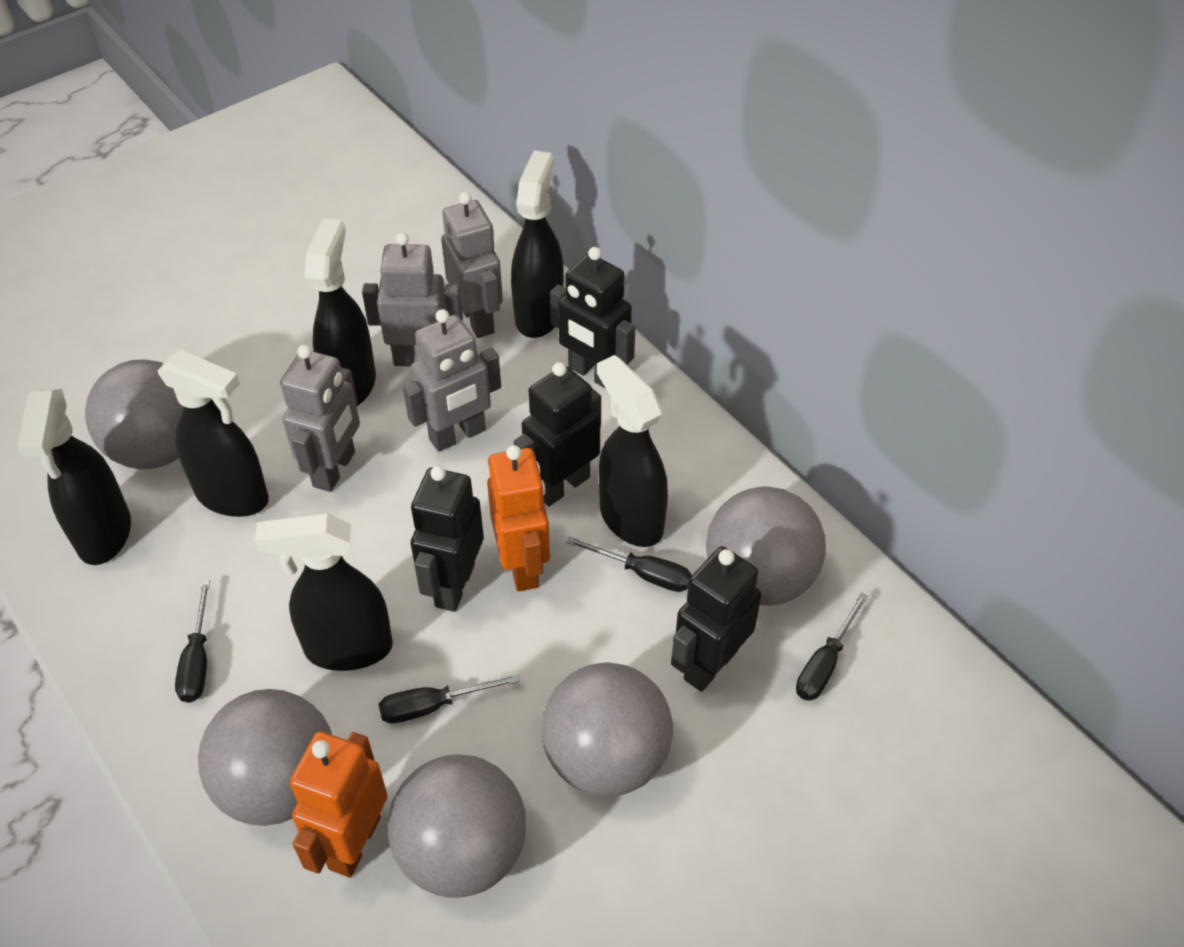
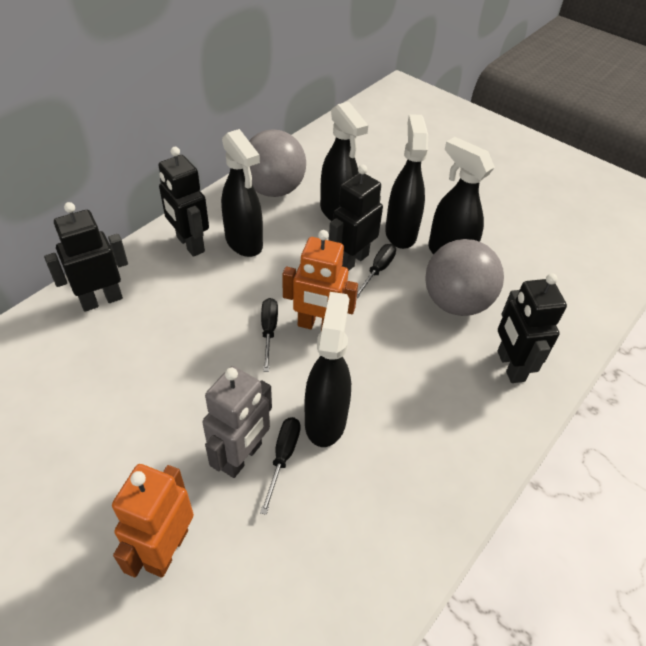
black screwdriver: [175,580,210,703] [379,674,520,724] [566,536,692,592] [796,593,868,701] = 4 -> [260,417,301,515] [261,298,278,372] [357,244,396,298] = 3
black spray bottle: [17,389,131,565] [158,349,269,517] [255,513,393,671] [305,219,376,406] [511,151,564,338] [597,355,668,547] = 6 -> [221,129,263,257] [304,292,351,447] [320,102,368,221] [385,114,428,249] [428,137,495,254] = 5
grey ball: [85,359,183,469] [198,689,332,826] [387,754,526,898] [542,662,673,797] [706,486,826,606] = 5 -> [249,129,306,197] [425,239,504,316] = 2
grey robot: [280,345,360,492] [362,232,463,366] [403,309,501,452] [441,192,503,338] = 4 -> [202,366,272,478] = 1

